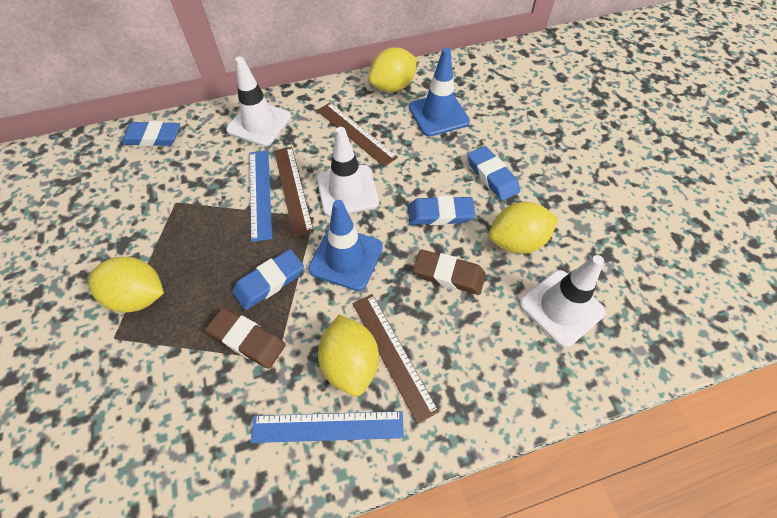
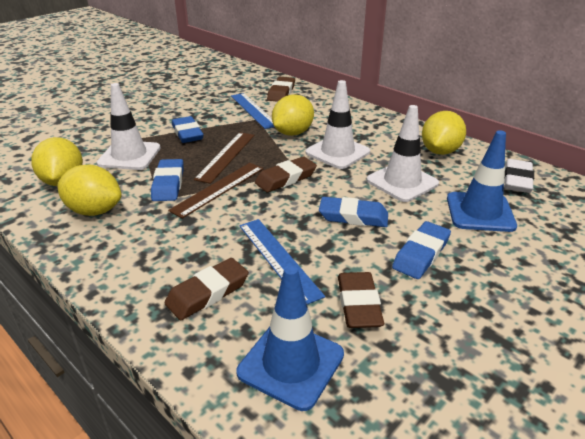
brown eraser: [205,307,285,369] [413,249,486,295] = 2 -> [165,258,249,320] [255,156,317,193] [267,77,295,102] [338,272,384,328] = 4
brown ruler: [274,147,314,236] [317,102,398,167] [352,294,439,424] = 3 -> [168,163,263,218] [194,132,254,184] = 2
white eraser: none = 0 -> [504,159,534,193] = 1

